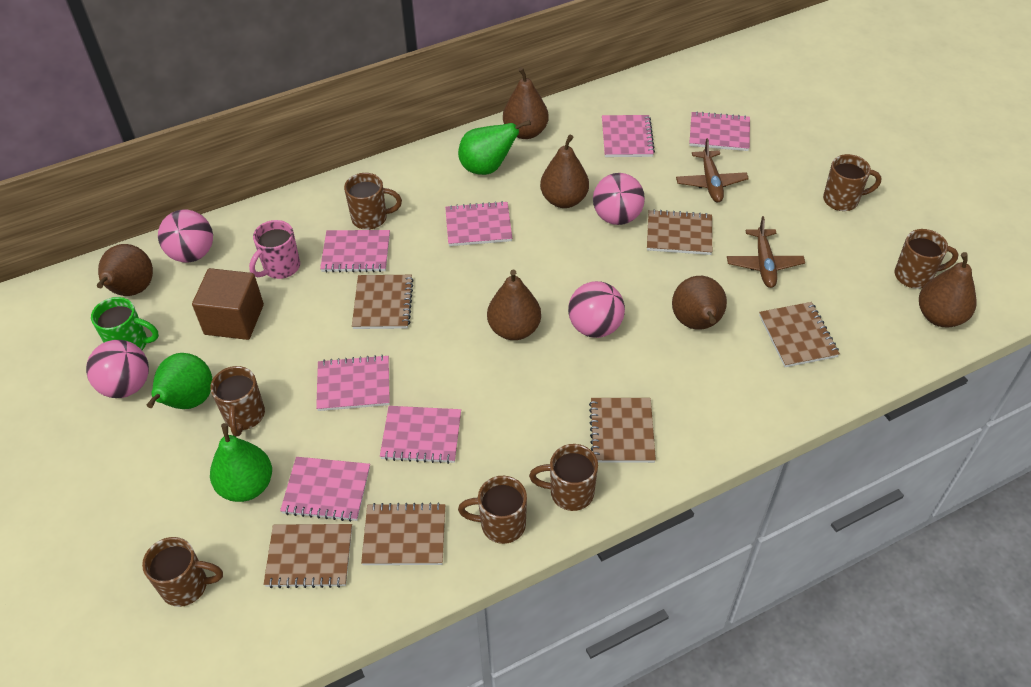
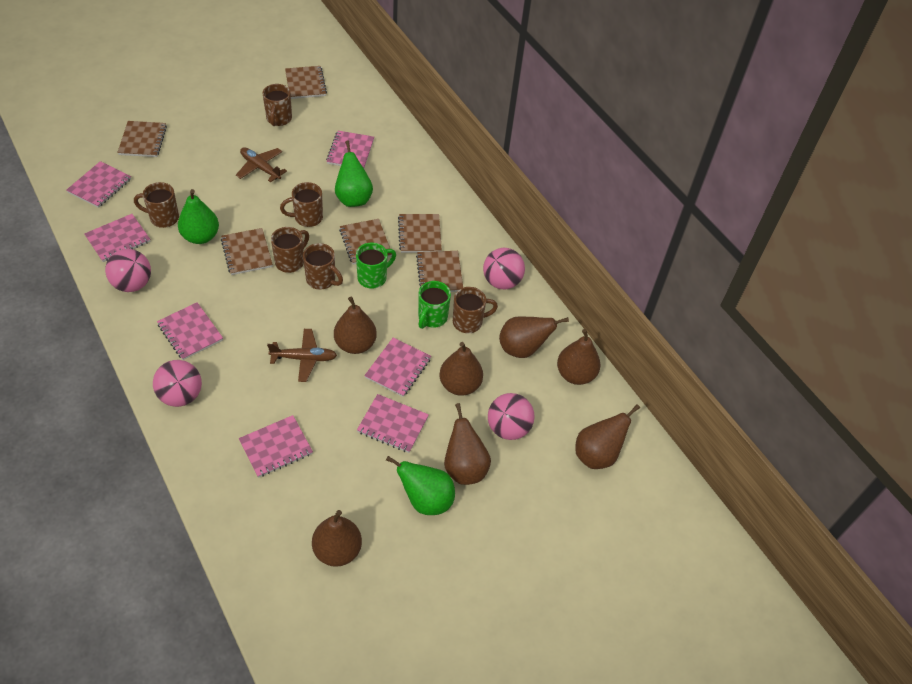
brown cube: [192,268,264,340] = 1 -> none = 0
brown mug: [142,537,223,607] [210,366,265,437] [344,173,402,230] [458,476,527,544] [529,444,598,511] [823,154,881,211] [895,229,959,289] = 7 -> [134,182,179,228] [262,84,292,126] [271,227,309,273] [280,182,323,227] [303,243,343,290] [453,287,498,333] = 6
brown pear: [97,244,153,296] [487,269,541,340] [503,67,549,139] [540,135,589,208] [672,276,727,330] [919,252,977,327] = 6 -> [312,510,362,567] [334,297,377,354] [439,342,483,396] [444,403,491,485] [499,316,569,358] [557,329,601,385] [575,404,640,469] = 7
green mug: [91,297,159,350] = 1 -> [356,243,396,288] [418,281,451,329] = 2
pink mug: [249,220,300,279] = 1 -> none = 0

